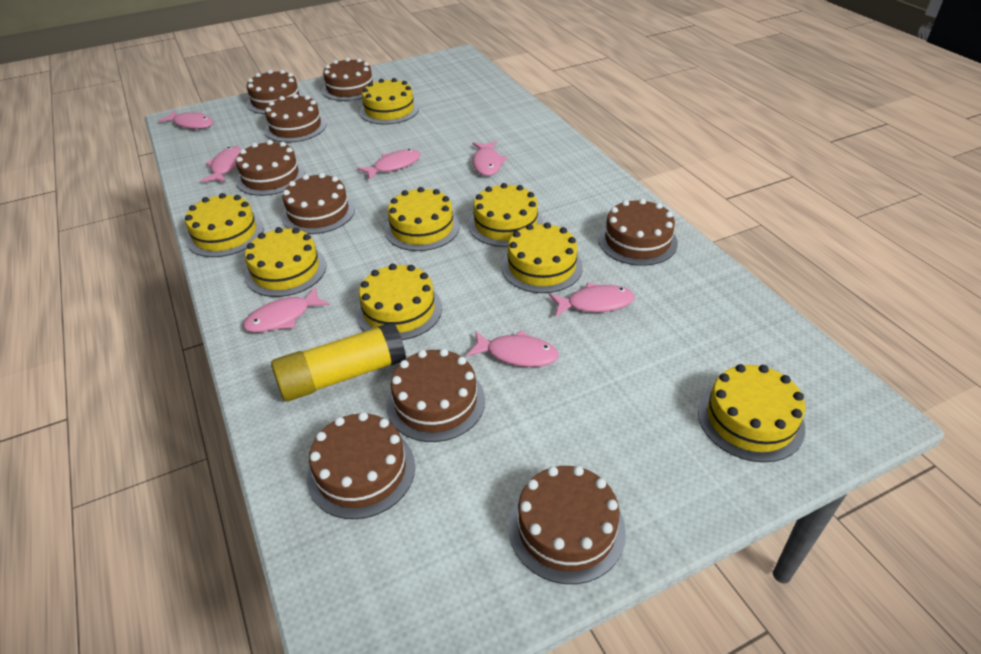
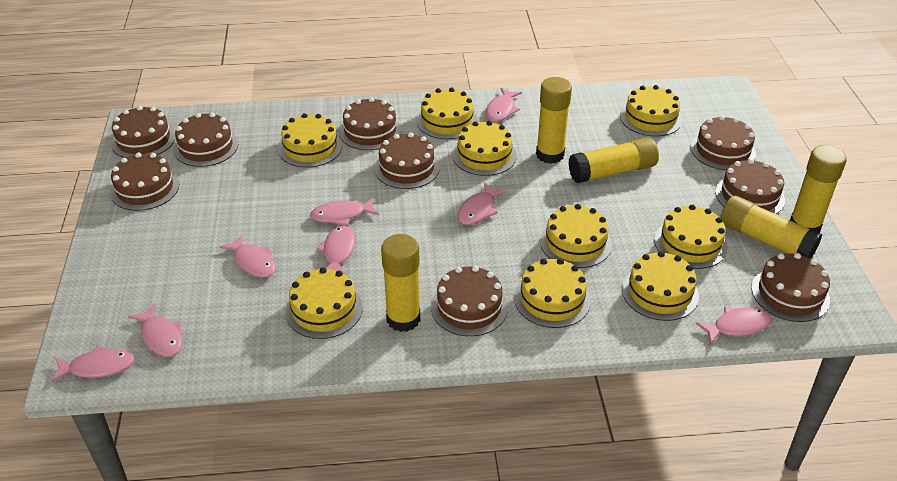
pink fish: [158,110,213,129] [201,146,241,183] [243,287,330,333] [357,149,421,180] [466,330,559,367] [472,141,507,176] [549,283,635,316] = 7 -> [50,345,134,382] [128,303,183,357] [219,234,276,278] [310,197,379,226] [316,225,356,275] [458,183,507,225] [486,88,522,122] [695,307,772,344] = 8
yellow cake: [185,193,264,257] [245,227,326,297] [356,264,442,340] [360,78,419,124] [385,187,460,251] [468,183,543,247] [502,222,583,293] [698,364,805,462] = 8 -> [278,113,342,168] [285,267,363,339] [416,88,478,139] [452,121,517,176] [514,258,591,328] [540,204,612,268] [620,85,682,136] [622,251,699,321] [654,204,727,269] = 9
yellow glue stick: [271,322,406,401] = 1 -> [381,234,420,332] [536,77,572,164] [568,137,659,183] [720,196,822,259] [790,145,847,233] = 5

